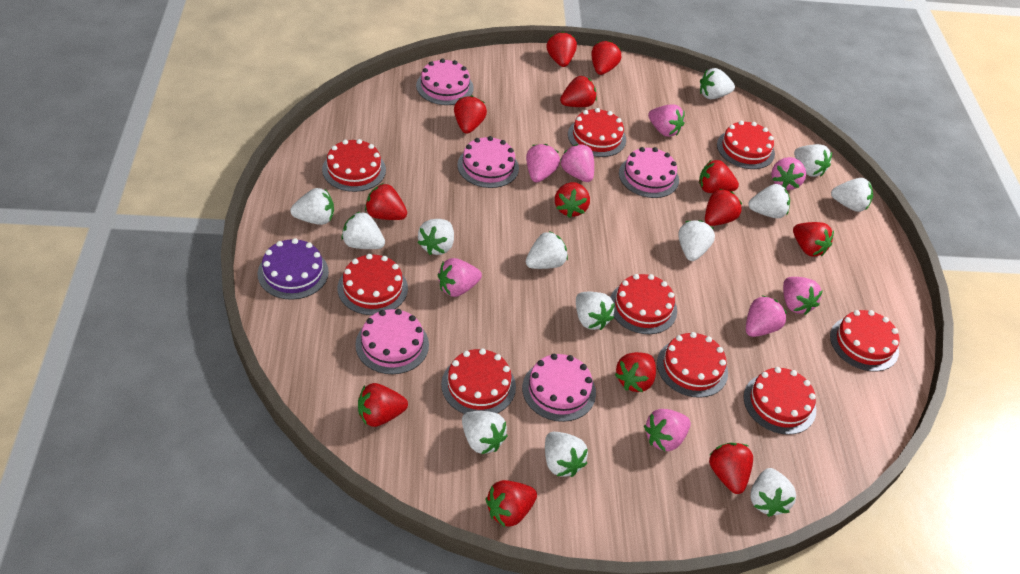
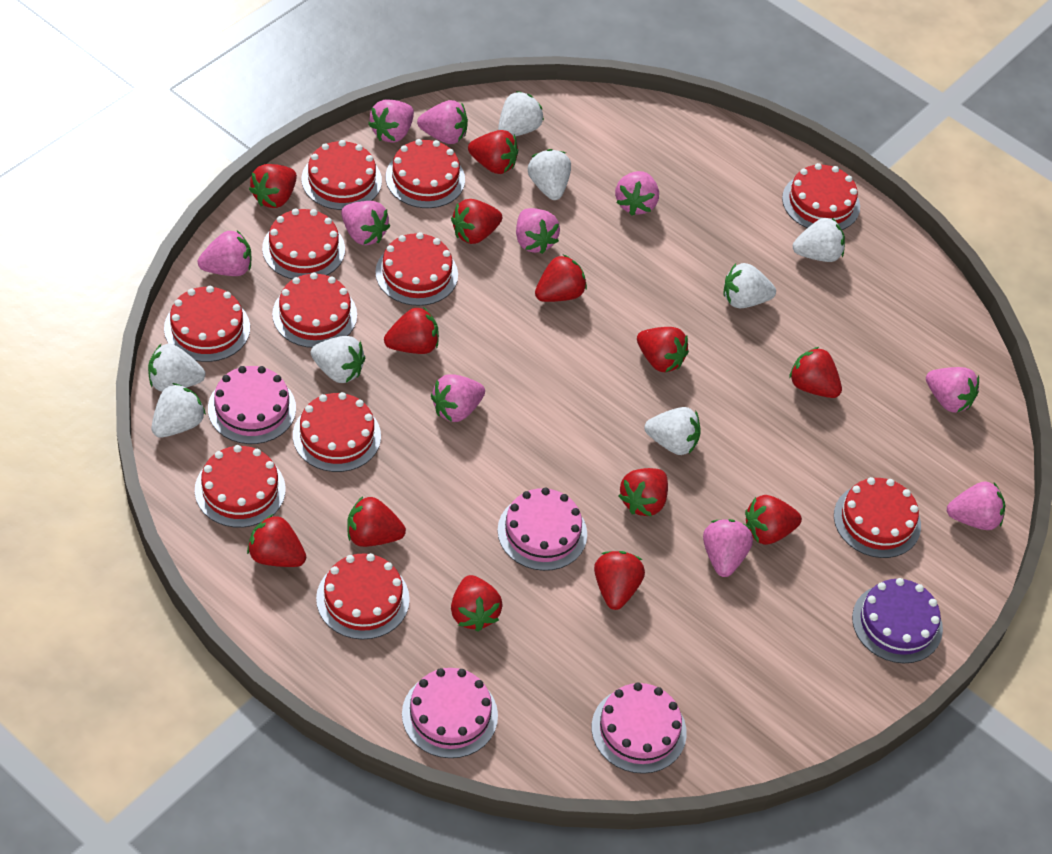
pink cake: [355,309,429,374] [416,58,474,105] [457,136,519,188] [522,354,596,422] [619,147,679,198] = 5 -> [208,366,296,444] [402,668,498,758] [497,487,587,571] [592,683,687,774] = 4
pink strawberry: [438,258,482,297] [526,144,560,182] [560,144,594,182] [644,409,691,451] [648,104,685,137] [746,295,787,337] [771,157,806,190] [783,277,822,315] = 8 -> [198,231,251,276] [341,201,390,245] [368,99,414,143] [417,100,468,144] [431,375,485,422] [516,208,560,254] [615,171,659,216] [703,519,753,577] [926,367,979,413] [947,481,1005,530] = 10
red cake: [322,139,386,192] [338,254,408,315] [441,348,516,414] [568,108,626,157] [610,274,677,334] [657,332,728,398] [717,121,775,169] [743,367,816,435] [830,310,900,371] = 9 -> [164,286,250,362] [195,445,286,528] [262,208,345,279] [272,272,357,348] [293,392,381,472] [302,140,382,210] [316,553,410,640] [375,232,458,306] [386,139,465,208] [782,163,860,230] [834,477,921,558] = 11
white strawberry: [290,188,334,225] [341,212,385,249] [417,219,454,255] [462,411,508,454] [526,231,568,269] [545,432,588,477] [576,292,615,330] [678,220,715,261] [700,68,735,99] [748,184,790,218] [750,468,796,517] [794,144,832,177] [831,178,873,212] = 13 -> [148,344,205,391] [151,383,206,438] [311,336,365,383] [498,91,544,136] [528,149,571,200] [644,407,701,455] [723,263,776,308] [793,218,845,262] = 8

